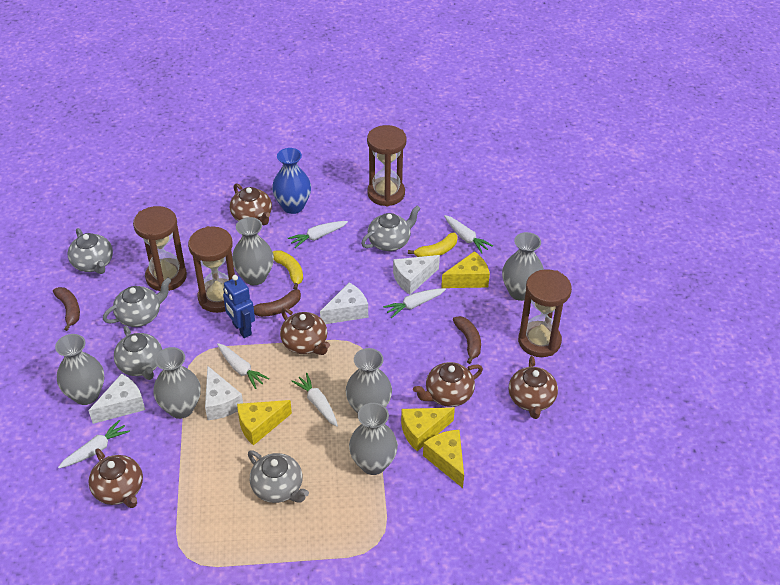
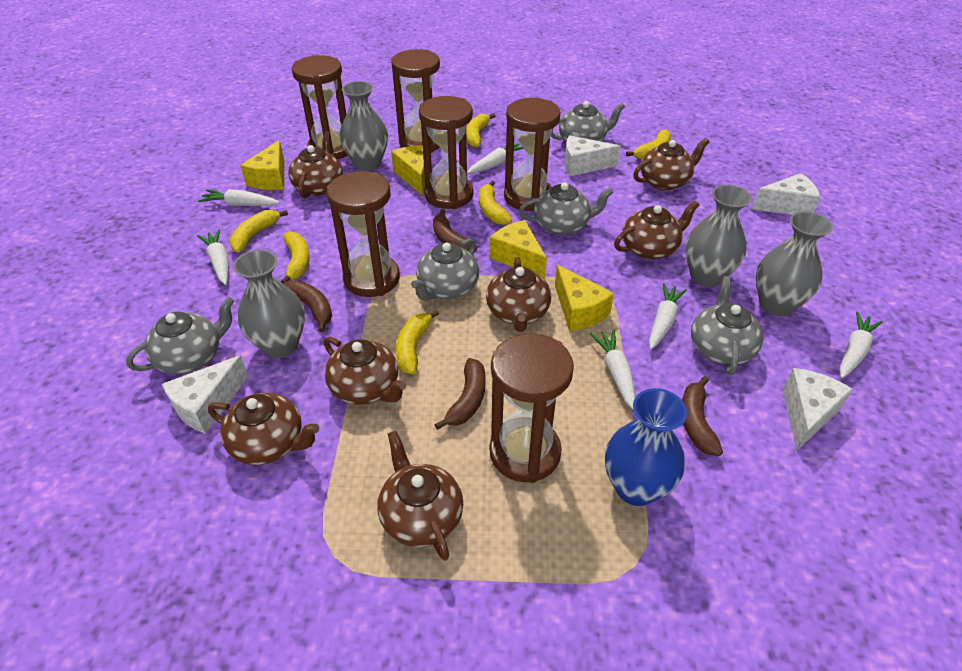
blue robot: [223,275,255,338] = 1 -> none = 0
brown banana: [53,287,80,331] [253,289,301,317] [453,316,481,364] = 3 -> [283,280,332,332] [433,209,477,252] [434,358,486,430] [682,376,723,456] = 4
brown hourglass: [133,206,187,291] [188,226,235,313] [367,125,407,206] [518,269,572,357] = 4 -> [292,55,348,159] [326,171,400,297] [391,49,440,153] [419,96,473,209] [490,333,574,483] [504,98,561,211] = 6
brown teapot: [89,449,143,508] [230,183,272,225] [280,308,330,355] [413,362,483,407] [509,356,558,419] = 5 -> [208,393,319,465] [288,131,343,198] [324,337,406,405] [378,431,463,561] [486,257,551,332] [614,201,699,260] [633,138,710,190] = 7
grey vase: [55,334,104,405] [153,347,201,419] [232,217,274,285] [346,348,392,414] [349,403,398,475] [502,232,544,301] = 6 -> [233,250,305,358] [340,81,388,171] [685,185,752,287] [756,211,833,316] = 4
yellow banana: [273,250,303,290] [408,232,458,257] = 2 -> [229,210,288,253] [281,231,310,284] [396,309,439,374] [466,113,495,147] [479,181,512,225] [626,129,671,159] = 6

